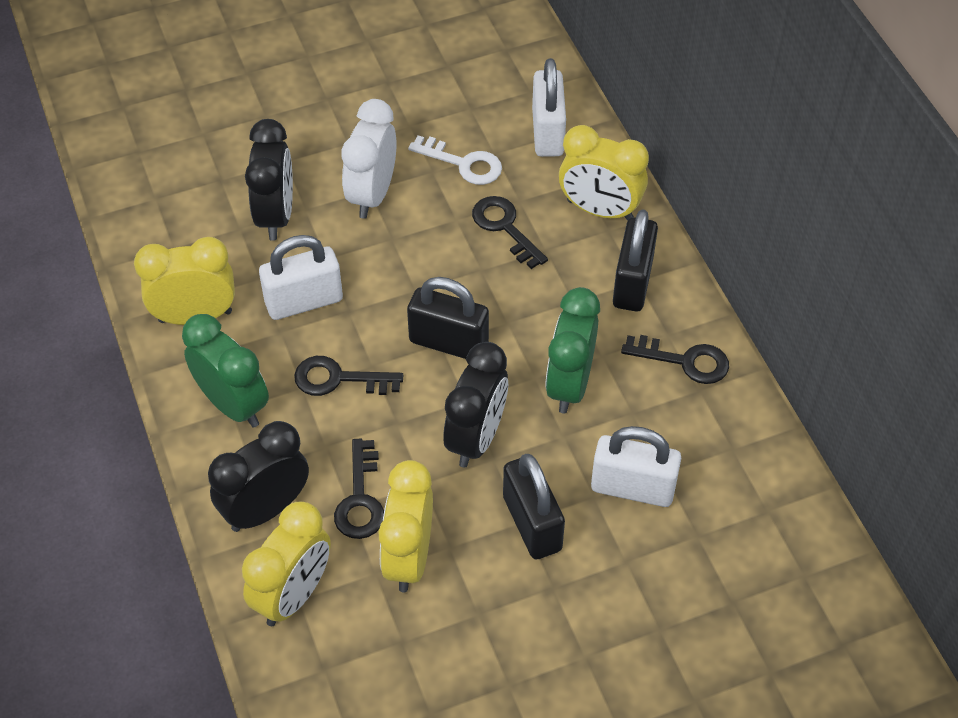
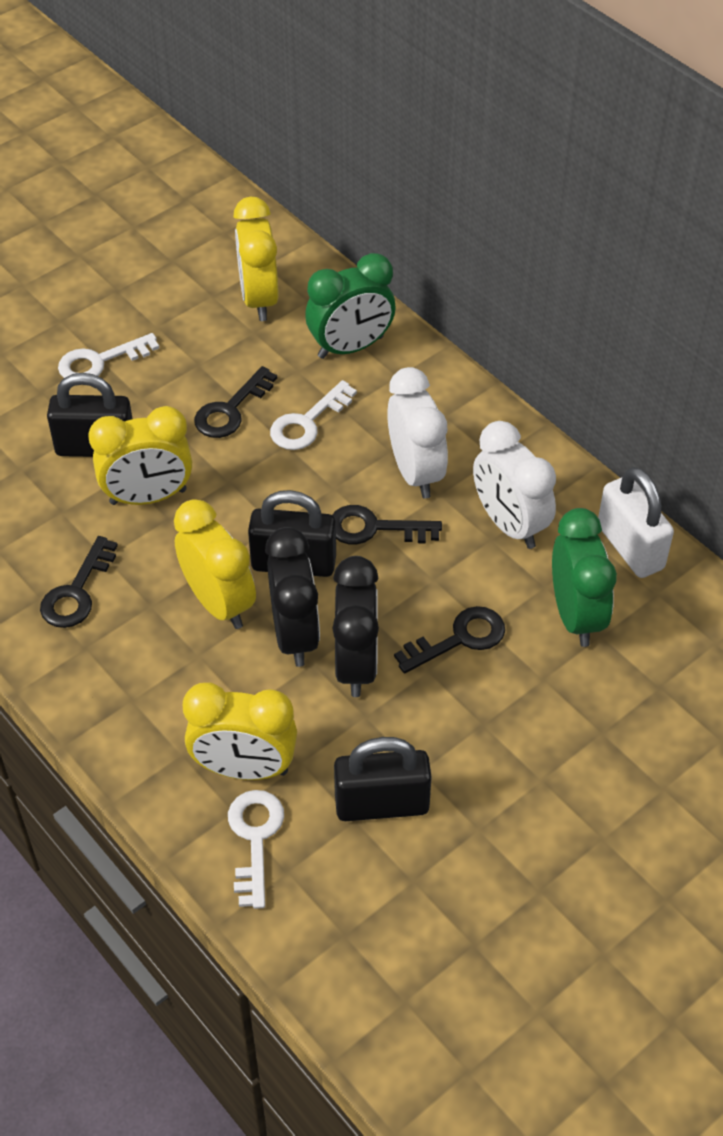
black clock: [208,421,309,532] [245,119,293,241] [444,342,508,467] = 3 -> [265,527,320,667] [333,556,379,697] = 2
white clock: [341,99,397,219] = 1 -> [387,367,448,499] [473,421,556,549] = 2
white key: [408,136,502,185] = 1 -> [58,333,159,378] [228,790,284,909] [270,380,357,450] = 3
white padlock: [259,235,343,320] [532,58,566,157] [591,426,681,507] = 3 -> [598,467,674,578] = 1

